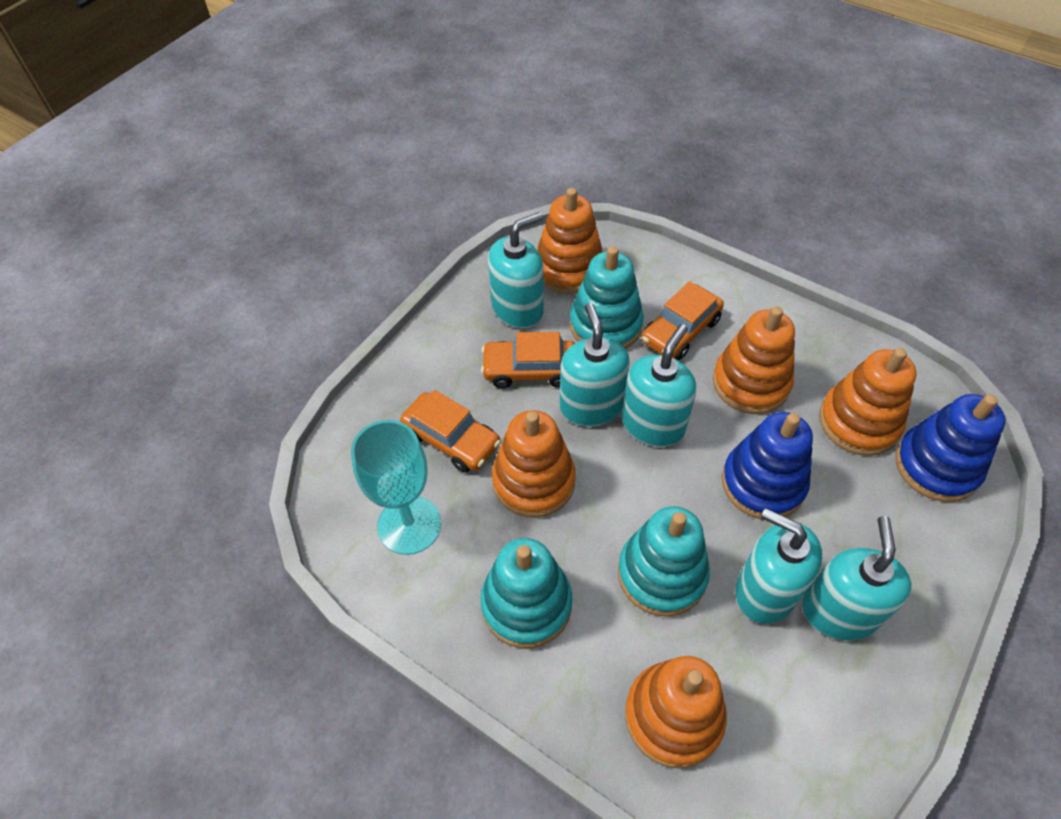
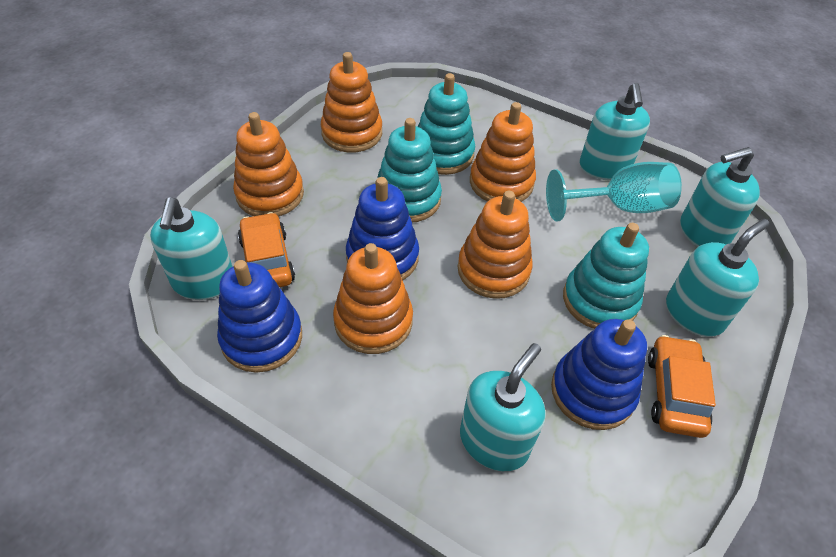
blue stacking toy: [722,412,813,520] [895,394,1006,502] = 2 -> [217,260,302,373] [346,177,419,280] [551,319,647,430] = 3
orange car: [400,390,501,473] [481,332,575,388] [641,281,724,360] = 3 -> [238,212,295,287] [648,335,716,438] = 2

